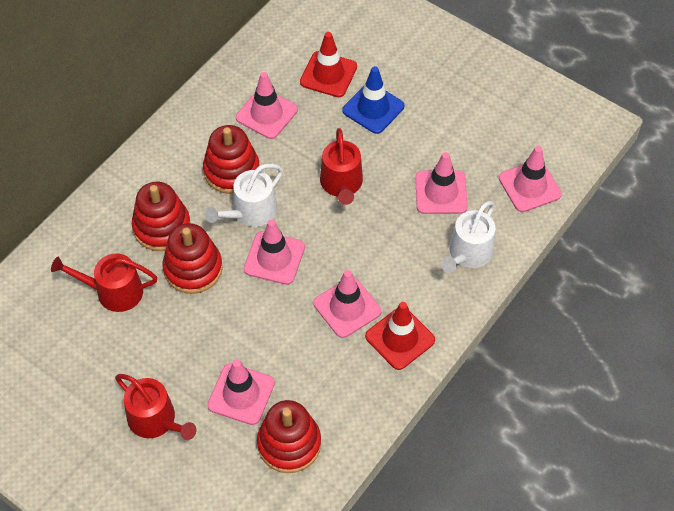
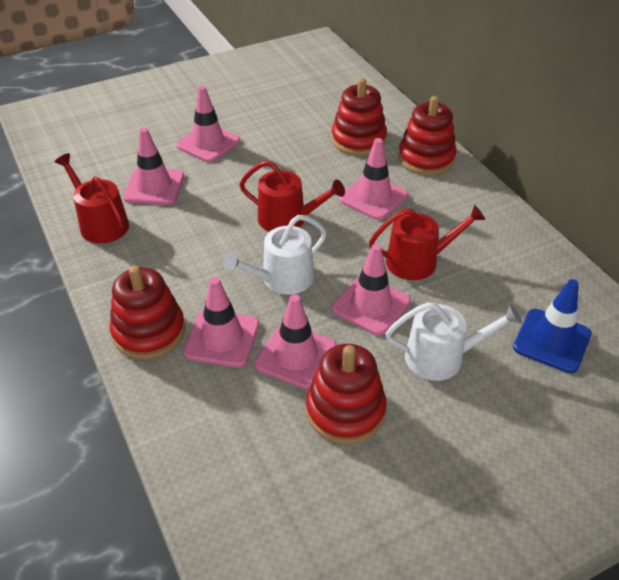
red traffic cone: [300,32,357,97] [365,302,435,370] = 2 -> none = 0

